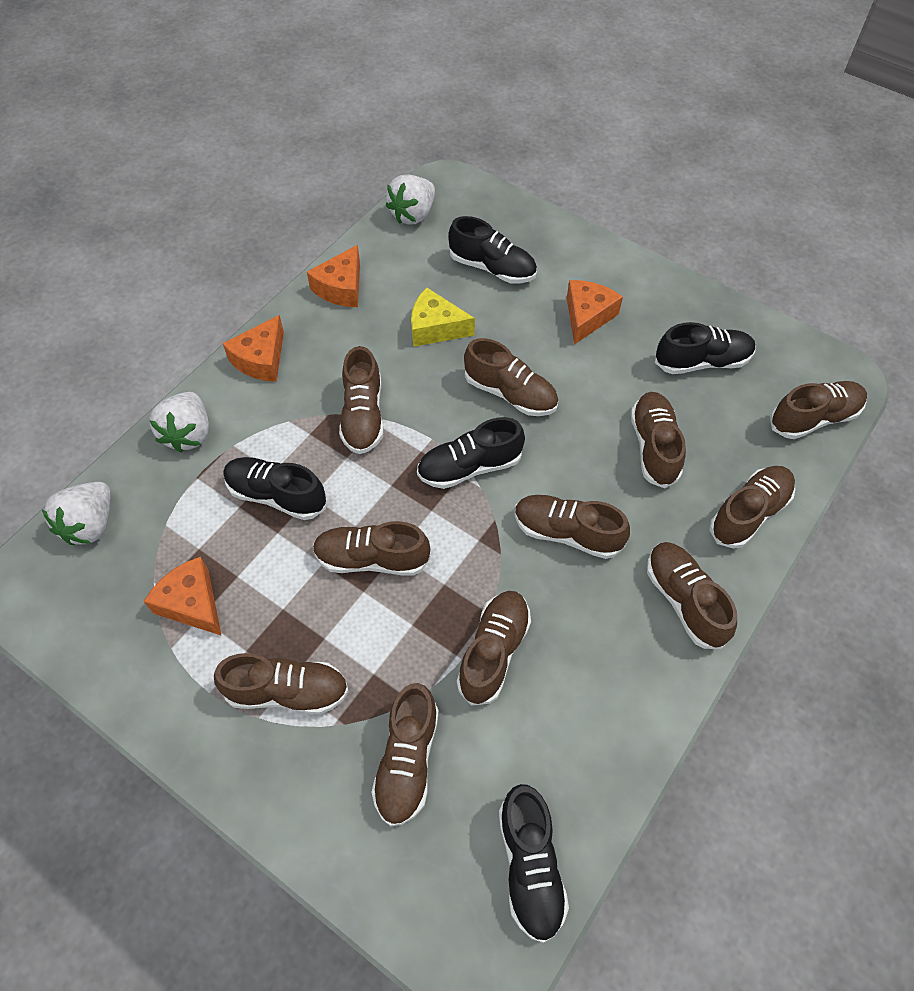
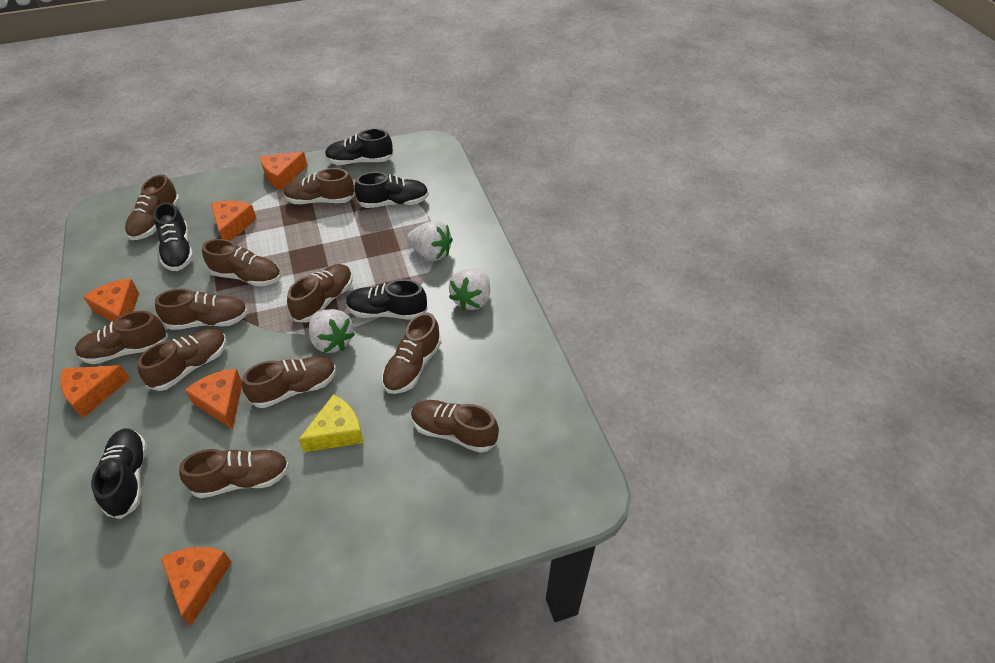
orange cheese: [144,557,222,636] [222,315,284,382] [307,245,360,307] [567,280,623,345] = 4 -> [60,365,130,418] [83,279,139,322] [161,547,232,626] [185,369,242,430] [211,200,257,241] [260,152,307,190] = 6

